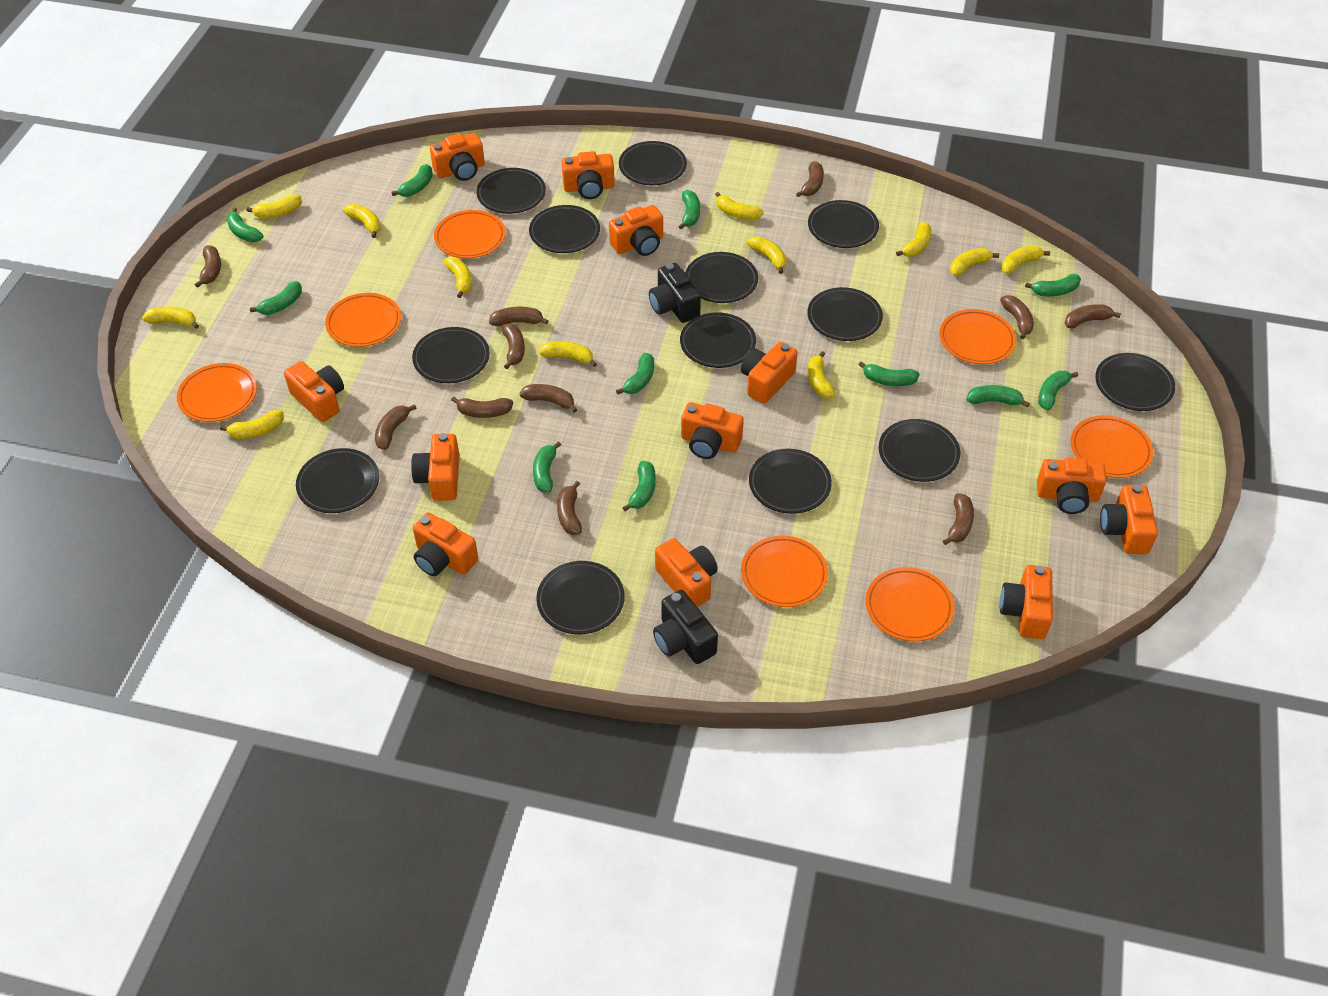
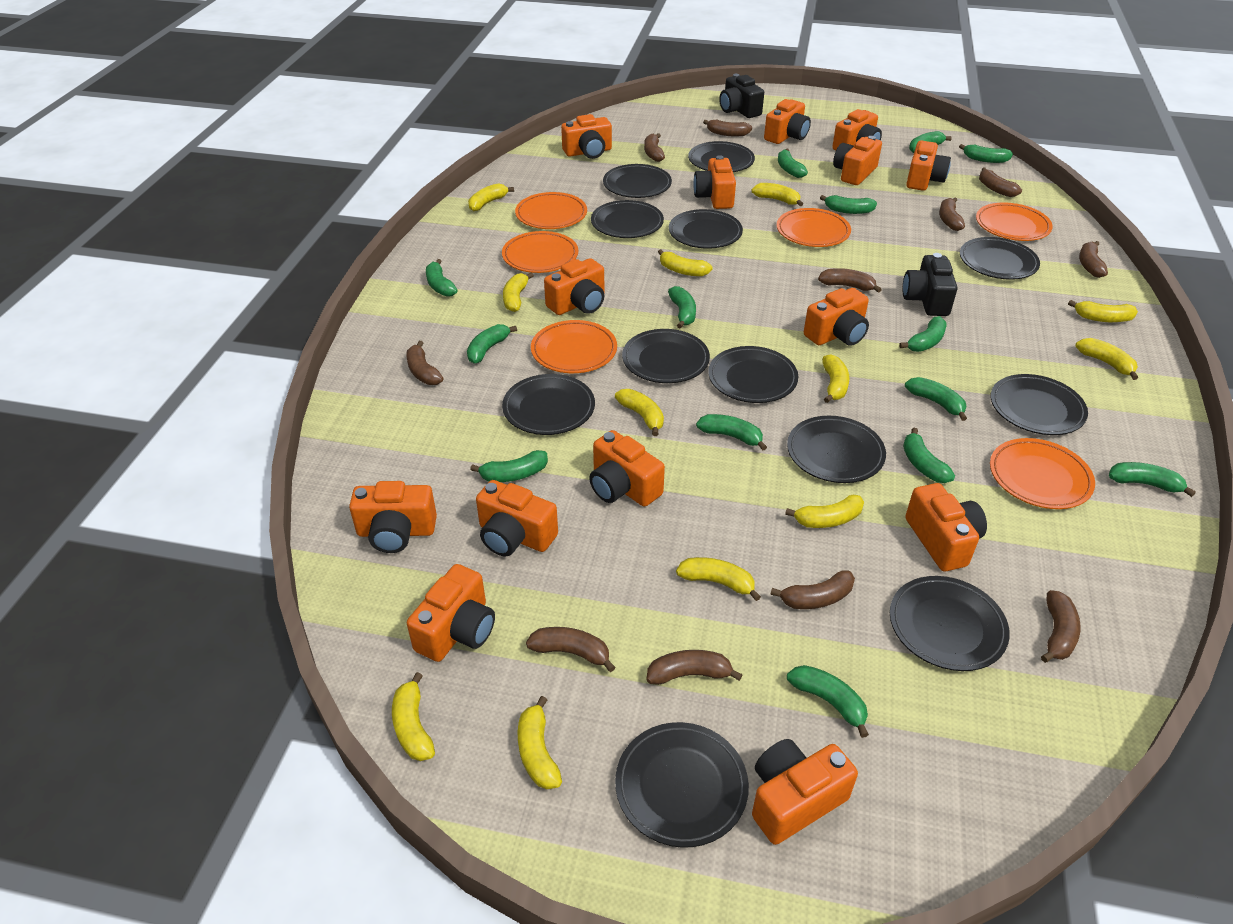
black plate: [296,448,379,513] [412,327,490,383] [476,168,546,214] [529,205,600,253] [536,561,625,634] [619,141,687,185] [680,313,756,368] [686,252,758,303] [749,449,832,514] [808,200,879,248] [808,287,883,341] [879,419,960,482] [1095,353,1175,411] = 13 -> [502,374,595,435] [591,200,664,238] [603,164,672,198] [615,722,749,848] [622,329,710,383] [669,209,743,249] [688,141,755,172] [708,346,798,403] [787,416,886,483] [890,576,1010,671] [960,237,1040,280] [991,374,1088,435] = 12
green banana: [226,208,263,242] [250,281,302,315] [392,164,433,197] [533,441,561,493] [616,353,654,395] [623,461,656,511] [678,190,700,229] [858,361,920,386] [967,385,1030,407] [1025,274,1081,296] [1038,371,1078,410] = 11 -> [426,259,458,297] [467,324,517,364] [470,450,548,482] [668,286,696,329] [696,414,767,450] [778,148,808,178] [787,665,869,738] [820,195,877,214] [899,316,947,352] [903,428,955,483] [905,377,967,421] [909,131,952,153] [959,144,1013,163] [1109,462,1196,497] = 14
orange camera: [284,361,344,422] [411,433,460,501] [413,512,478,576] [430,133,485,181] [561,151,615,199] [609,205,663,256] [655,538,718,607] [681,402,744,459] [741,342,798,404] [1000,565,1053,639] [1037,458,1107,514] [1100,484,1158,554] = 12 -> [349,481,437,553] [407,564,495,662] [476,480,558,557] [544,258,604,315] [561,114,612,159] [589,430,665,507] [693,155,736,209] [752,739,858,845] [764,99,811,144] [804,288,869,346] [832,109,882,151] [833,136,882,185] [905,483,987,571] [906,140,951,191] = 14
orange plate: [177,363,257,422] [325,293,401,347] [434,210,506,259] [741,536,828,607] [865,567,954,642] [939,309,1016,364] [1070,415,1153,478] = 7 -> [502,231,578,273] [515,192,587,229] [531,320,617,373] [776,208,851,247] [976,203,1053,241] [990,438,1095,509] = 6

